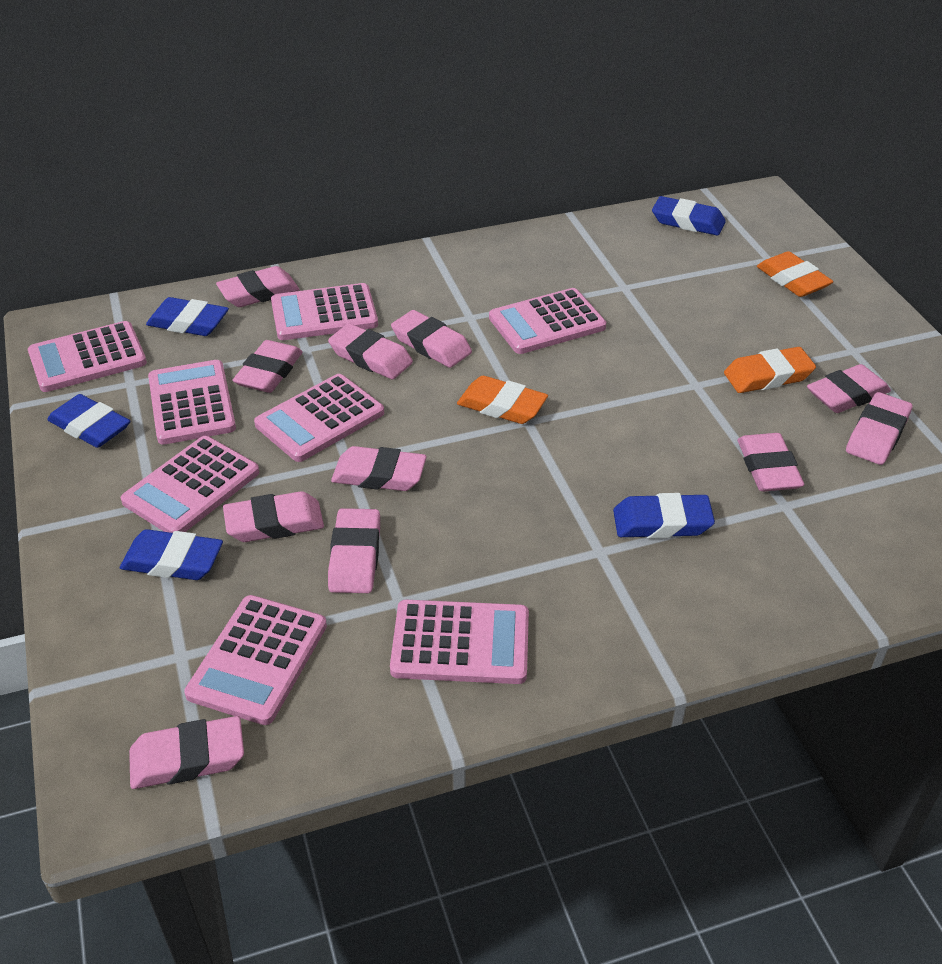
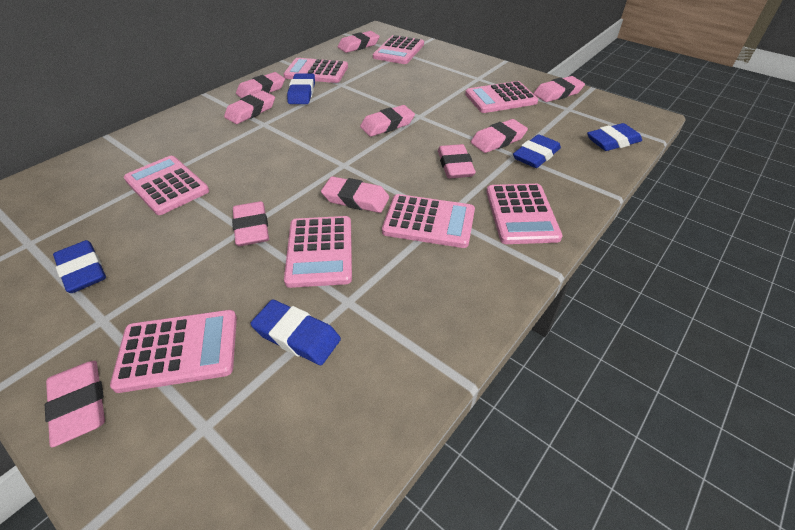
orange eraser: [457,376,548,424] [724,347,816,393] [757,251,833,297] = 3 -> none = 0
pink eraser: [129,716,244,789] [216,266,300,307] [223,491,324,542] [232,340,303,393] [328,323,413,379] [328,508,380,593] [331,446,427,491] [391,310,472,368] [738,433,804,491] [807,364,891,413] [846,392,913,465] = 11 -> [45,361,105,447] [224,91,275,124] [232,201,269,246] [236,72,285,98] [321,176,389,213] [338,31,380,53] [360,105,415,137] [438,144,476,178] [471,119,528,153] [534,76,585,102] = 10

